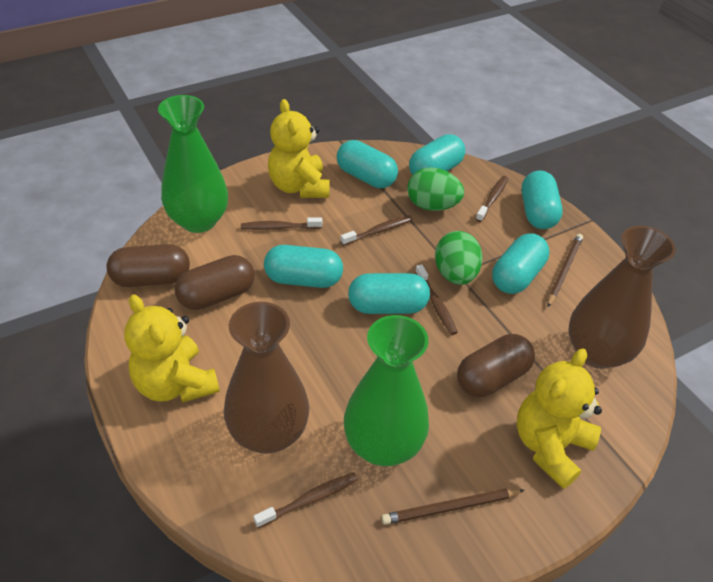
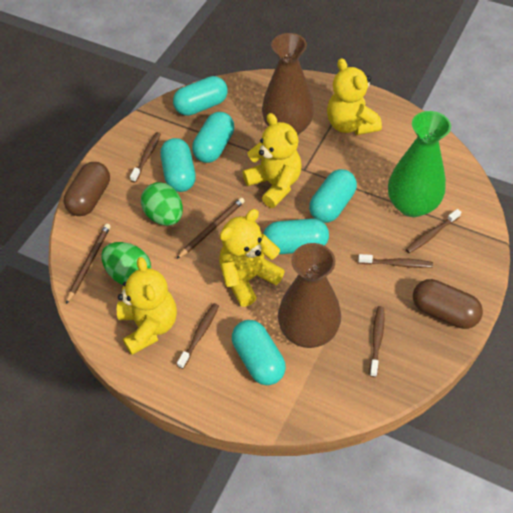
brown capsule: [106,244,190,287] [175,255,254,310] [457,334,535,397] = 3 -> [64,162,110,216] [413,279,483,329] = 2
green vase: [158,95,228,233] [344,315,429,466] = 2 -> [388,111,451,217] = 1
yellow teddy bear: [124,294,220,403] [268,99,330,198] [517,349,602,489] = 3 -> [117,257,177,355] [219,209,285,307] [243,113,302,208] [327,58,382,135] = 4

